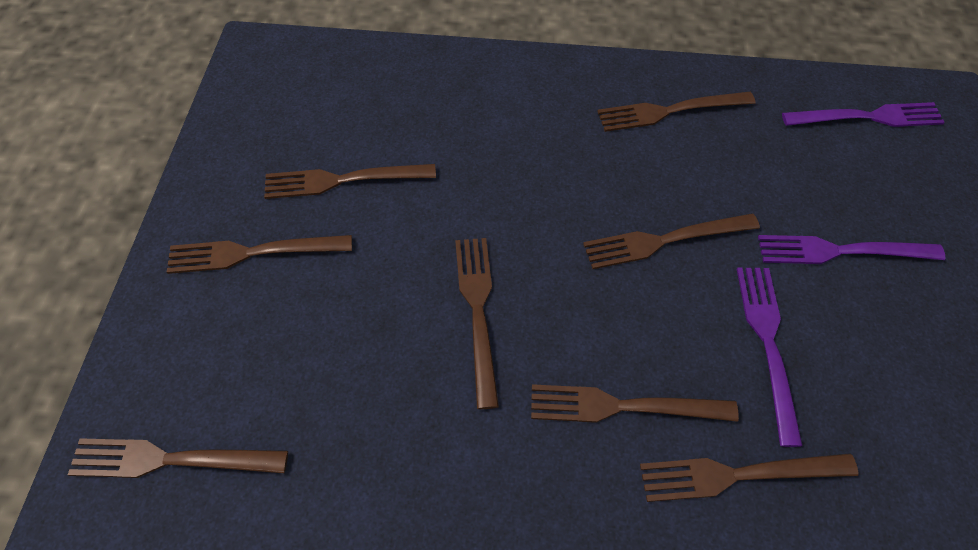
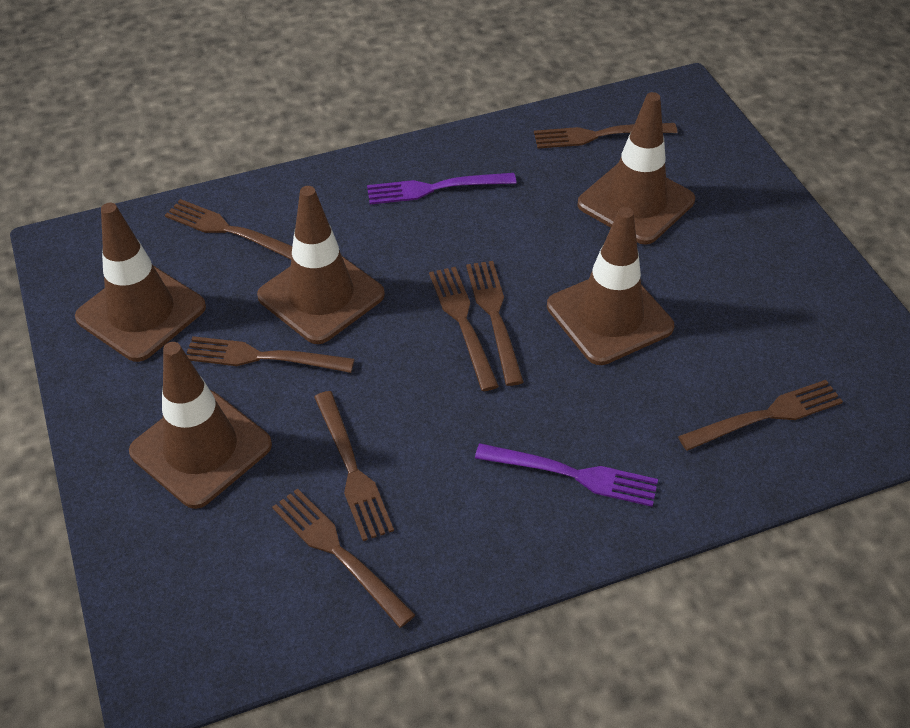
brown traffic cone: none = 0 -> [75,203,206,362] [129,342,272,509] [257,186,385,344] [547,207,674,365] [577,92,695,245] = 5
purple fork: [737,268,803,447] [758,235,946,264] [782,102,945,127] = 3 -> [367,173,516,205] [475,443,658,507] = 2

